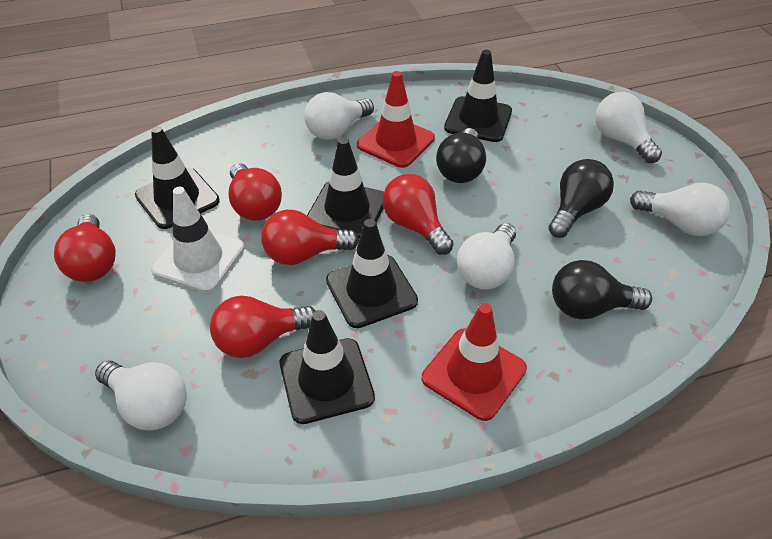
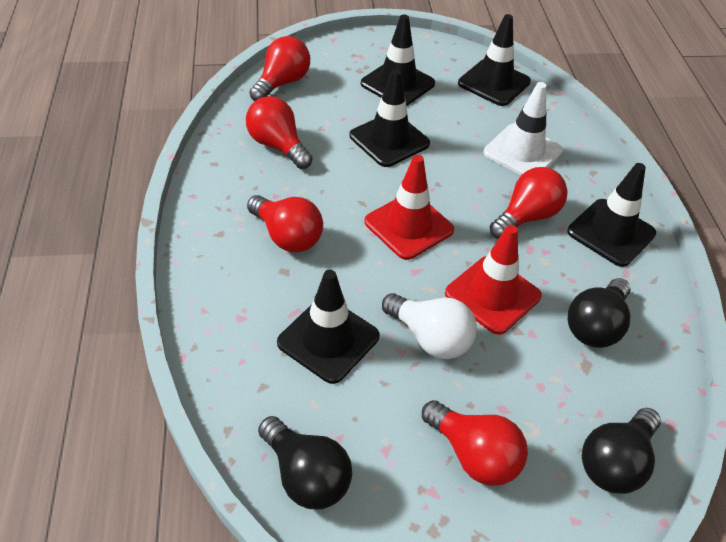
white light bulb: [95,360,187,431] [304,92,374,140] [457,223,516,290] [595,92,662,163] [630,183,730,236] = 5 -> [382,293,477,359] = 1

